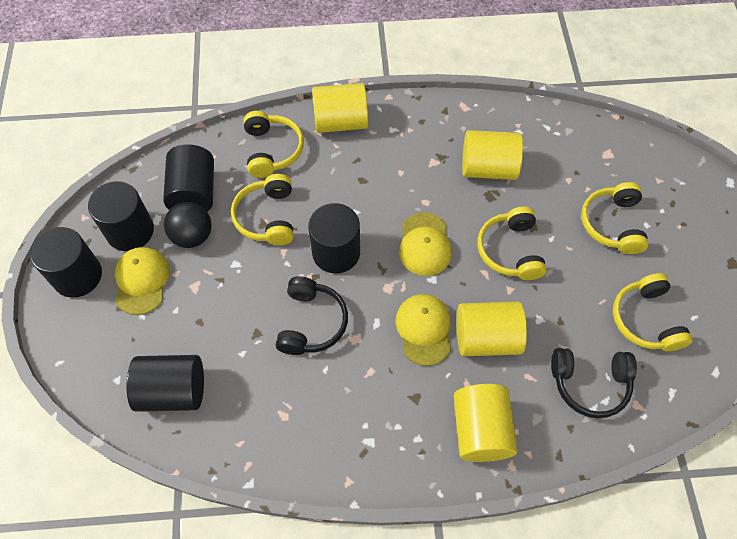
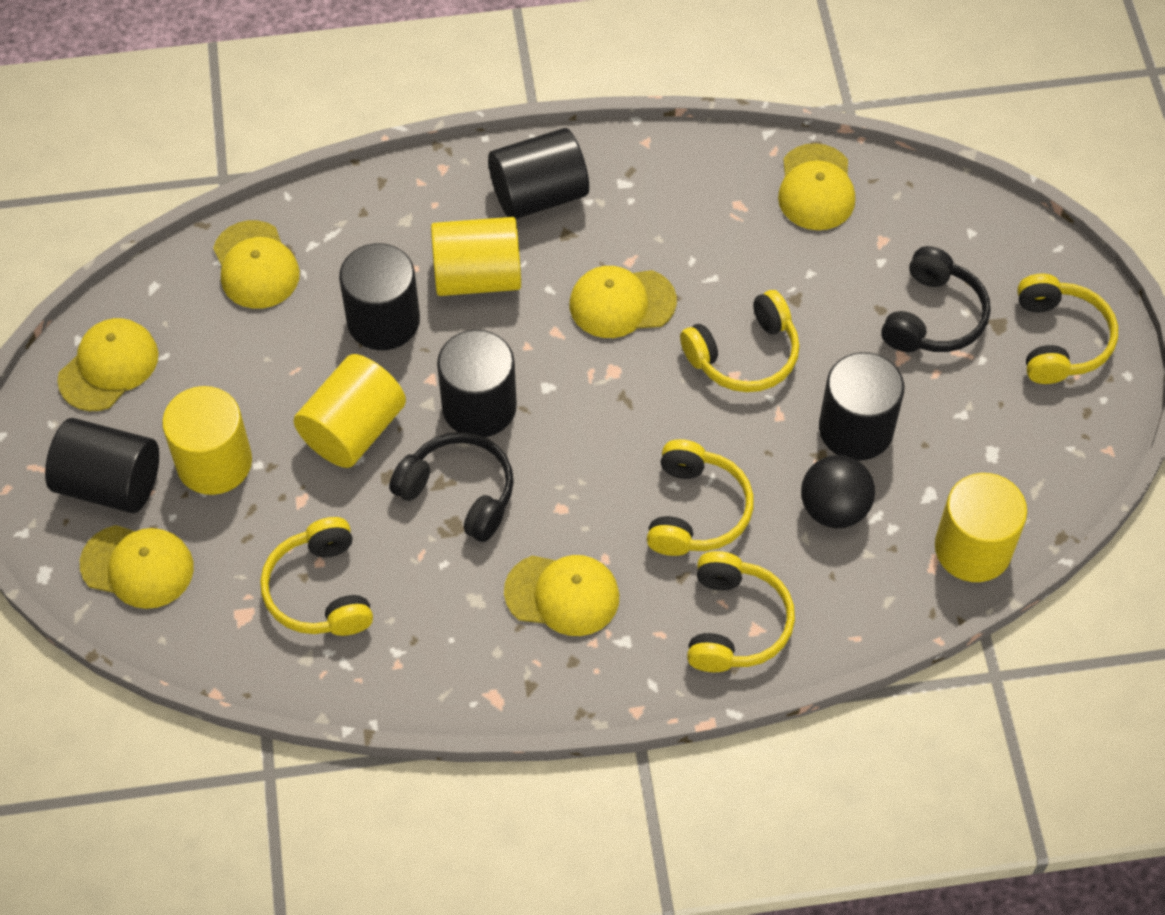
yellow cap: [115,247,170,315] [396,294,451,366] [399,212,452,276] = 3 -> [58,318,158,411] [80,525,194,609] [213,220,300,309] [504,555,619,636] [570,266,677,338] [778,143,855,230] = 6

